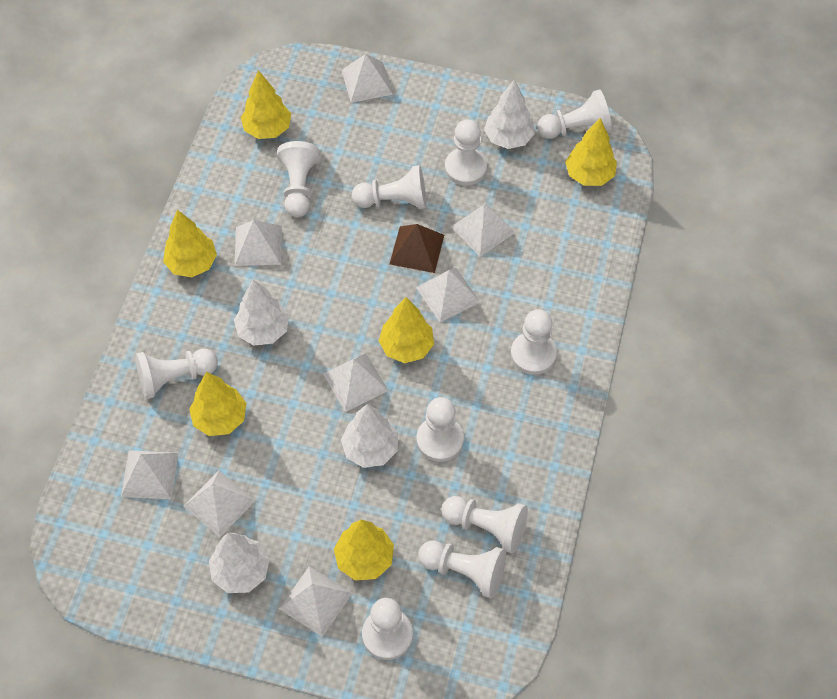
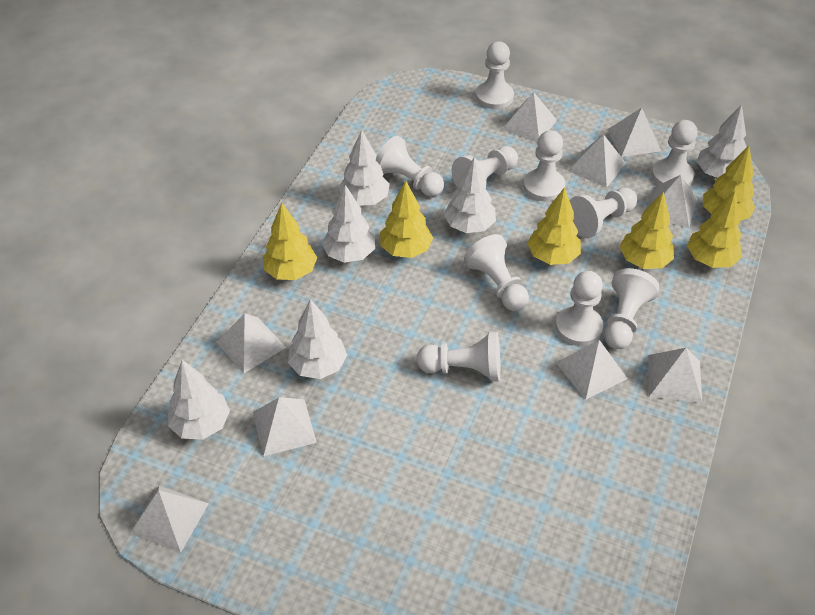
brown pyramid: [390,224,444,273] = 1 -> none = 0
white pyramid: [121,450,179,500] [183,471,255,537] [235,220,282,266] [279,566,352,637] [323,353,389,412] [342,54,393,103] [416,268,480,322] [451,203,515,257] = 8 -> [130,485,209,553] [216,313,286,373] [253,397,317,456] [502,92,557,143] [556,340,628,400] [568,134,626,188] [607,108,661,157] [647,175,698,228] [648,348,702,403] = 9
white tree: [209,533,270,593] [234,280,289,346] [341,404,398,468] [484,80,535,149] = 4 -> [168,360,230,440] [288,299,347,379] [322,185,375,263] [339,130,390,206] [444,156,496,233] [697,104,747,178] = 6

